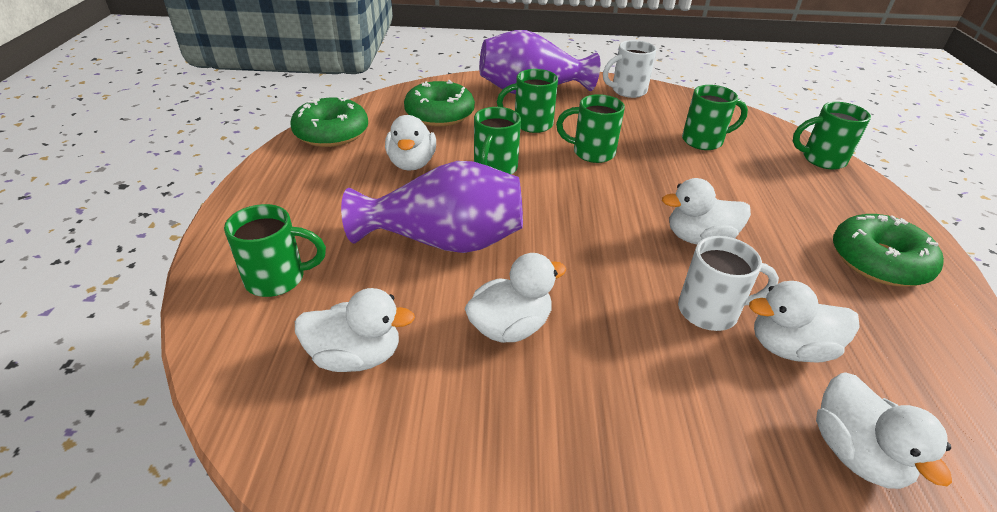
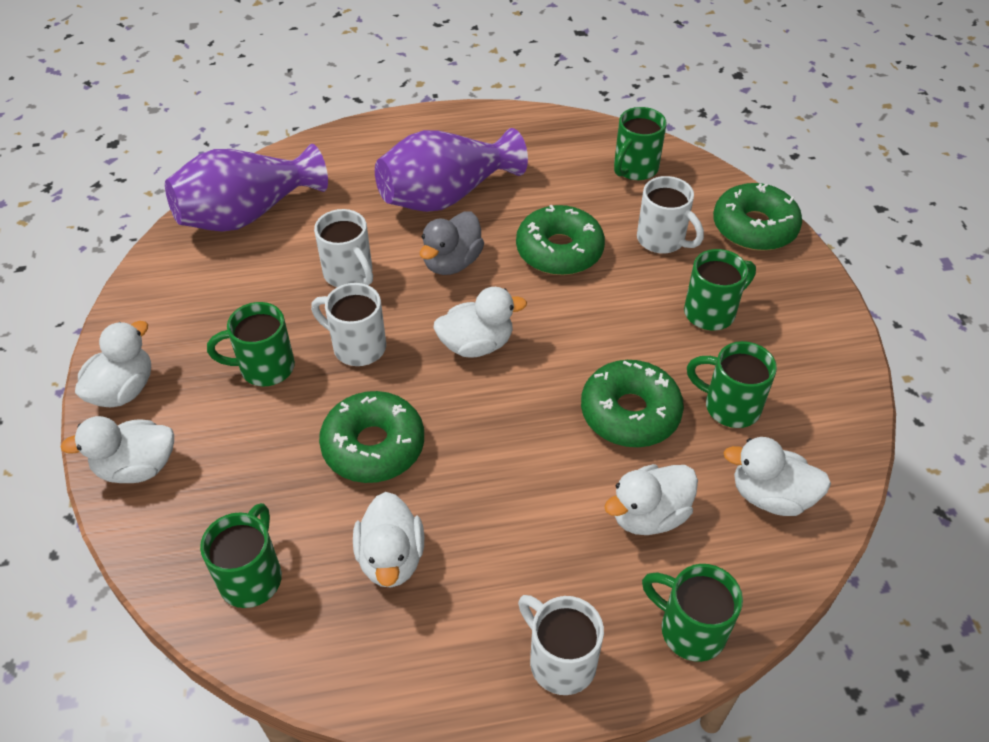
green donut: [290,97,368,147] [404,80,475,127] [833,214,944,287] = 3 -> [319,391,424,483] [516,205,605,275] [581,360,684,447] [713,183,802,251] = 4
grey duck: none = 0 -> [420,211,484,275] = 1
white mug: [603,40,656,98] [678,236,779,331] = 2 -> [311,283,386,366] [314,209,373,287] [518,595,604,695] [637,176,704,253] = 4

